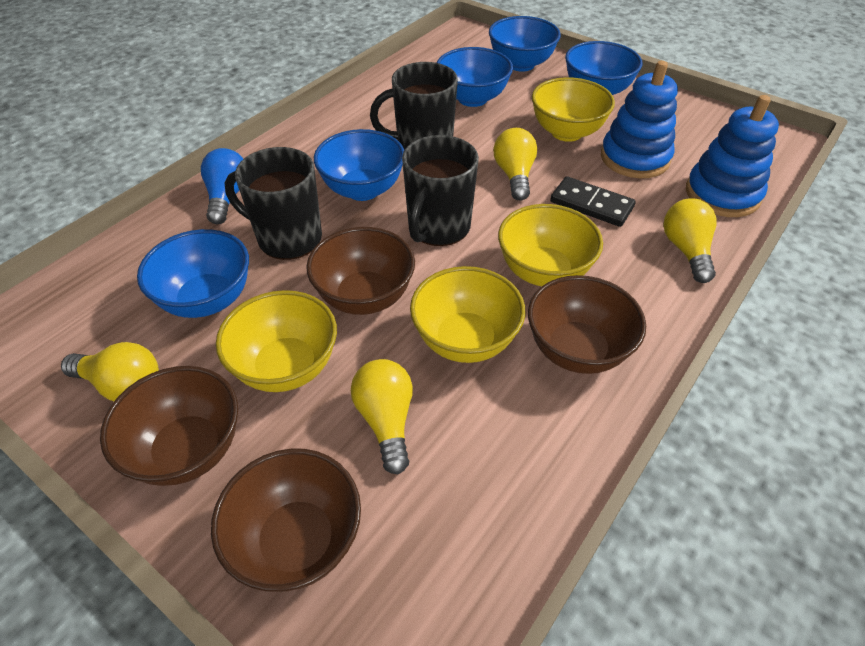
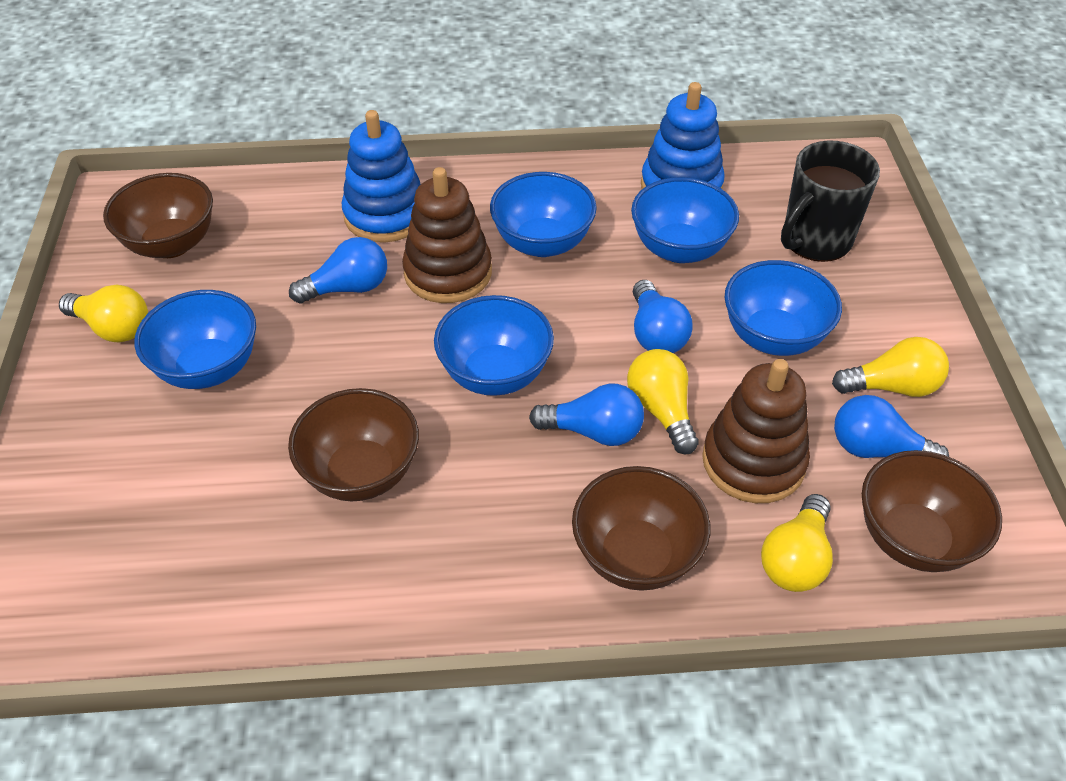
black domino: [550,176,636,227] = 1 -> none = 0
black mug: [225,147,322,260] [370,62,458,150] [402,135,479,246] = 3 -> [781,141,880,262] = 1
blue light bulb: [201,148,243,224] = 1 -> [289,237,387,304] [529,384,644,446] [633,280,692,353] [834,395,949,458] = 4
brown stacking toy: none = 0 -> [402,167,492,303] [702,359,810,503] = 2
yellow bowl: [216,290,337,392] [410,266,525,363] [498,204,603,286] [532,77,615,142] = 4 -> none = 0

